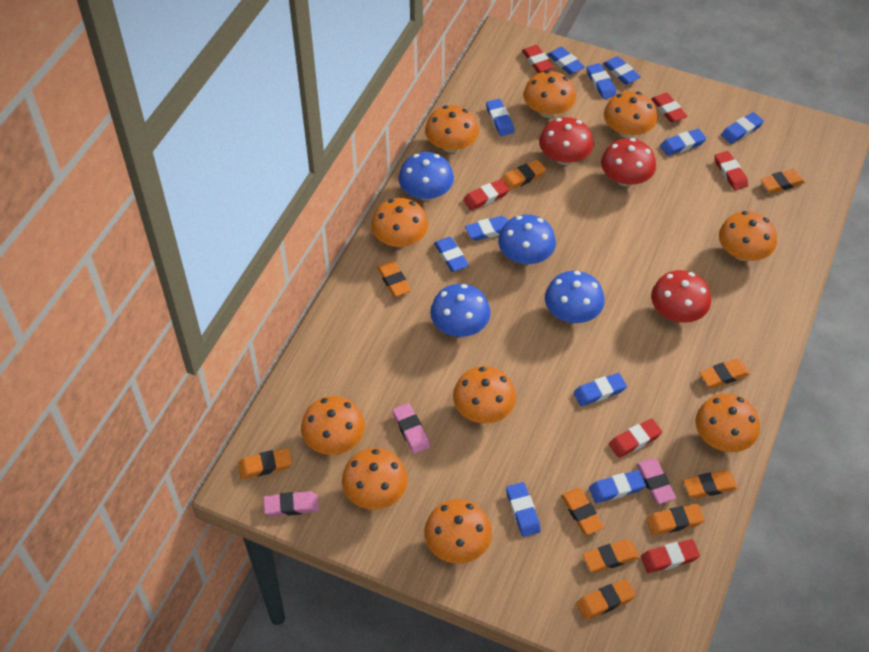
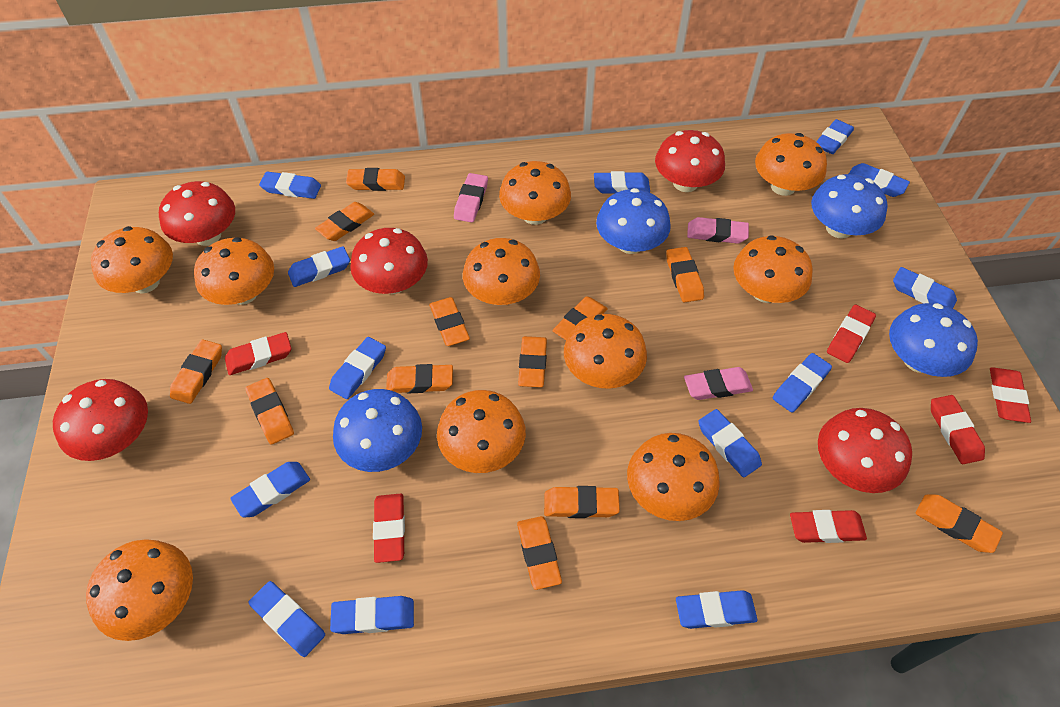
blue eraser: [434,237,469,272] [465,216,508,241] [486,99,515,136] [506,482,541,537] [547,47,585,75] [574,373,627,406] [587,63,617,99] [589,470,646,503] [603,56,641,85] [660,129,706,156] [721,112,764,144] = 11 -> [230,462,310,517] [249,581,325,657] [259,172,321,199] [288,246,350,287] [329,337,386,399] [330,596,414,634] [594,171,650,194] [676,590,757,629] [698,409,762,477] [773,353,832,413] [816,119,854,154] [849,163,910,197] [893,267,957,309] = 13
orange eraser: [238,448,292,479] [377,261,411,297] [502,160,546,191] [561,488,604,535] [577,579,636,620] [583,539,639,573] [646,504,705,535] [683,470,738,498] [700,359,750,388] [760,169,805,193] = 10 -> [170,339,222,404] [245,378,294,444] [315,202,374,241] [346,168,405,191] [386,364,453,393] [429,297,470,346] [517,516,562,590] [518,336,547,387] [544,486,620,518] [552,296,608,340] [666,247,704,303] [916,494,1003,553] = 12
red mushroom: [539,117,593,165] [601,138,656,187] [651,270,711,323] = 3 -> [53,379,148,461] [159,181,235,246] [350,228,428,294] [655,130,725,192] [818,408,912,493] = 5

